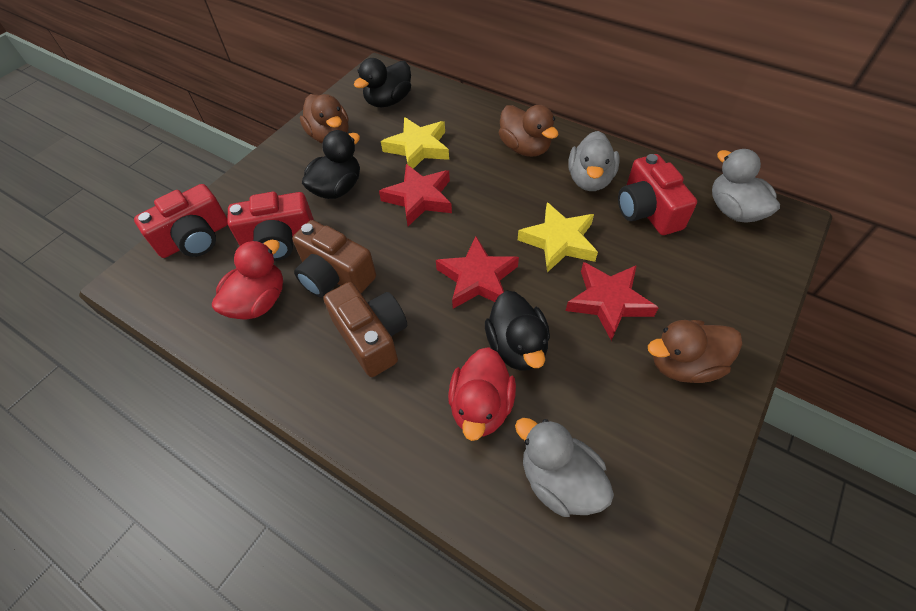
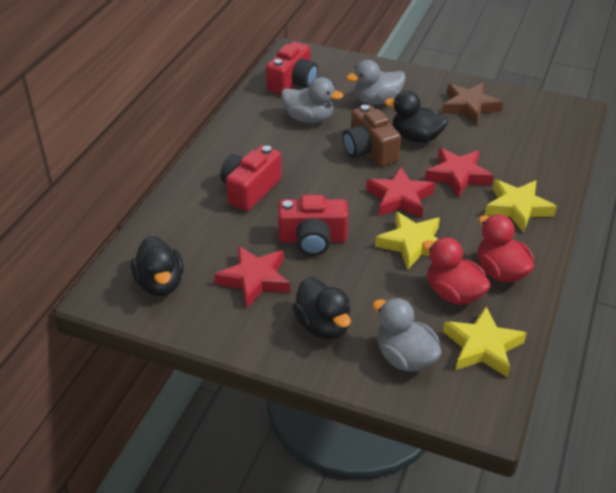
brown camera: [292,220,376,297] [323,282,407,377] = 2 -> [342,105,401,167] = 1
brown duck: [300,94,349,143] [499,105,559,157] [648,320,742,383] = 3 -> none = 0
brown star: none = 0 -> [442,83,503,125] = 1
yellow star: [381,117,449,169] [518,202,598,272] = 2 -> [375,211,440,270] [443,306,527,378] [485,180,557,232] = 3

